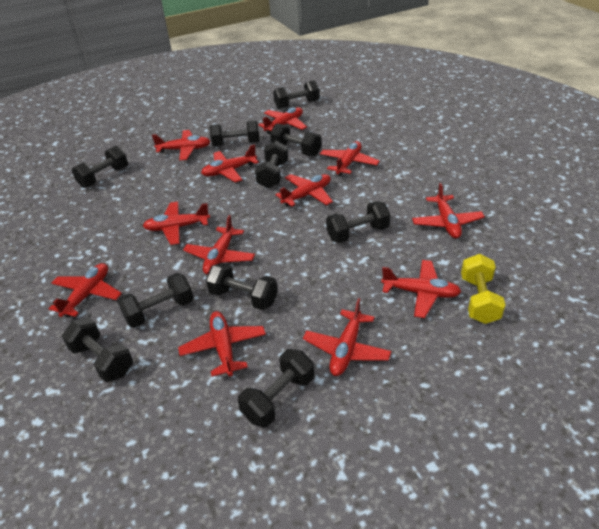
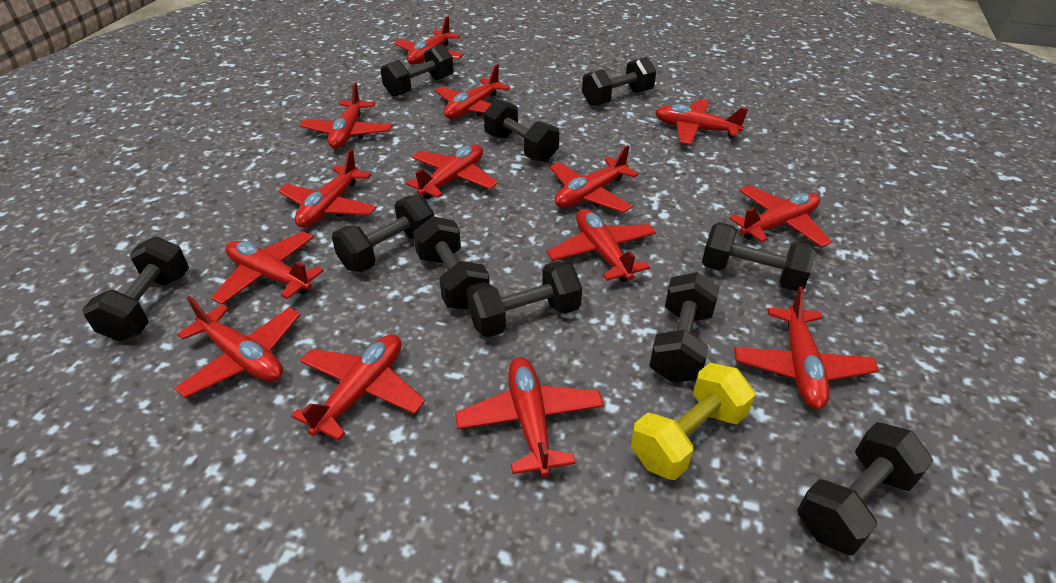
red plane: [49,263,122,318] [143,202,210,245] [152,130,211,161] [178,311,266,377] [183,215,255,275] [201,144,259,182] [258,107,307,134] [275,174,333,207] [303,298,391,376] [320,141,380,177] [381,260,462,318] [412,183,485,239] = 12 -> [174,296,300,398] [211,231,324,305] [278,149,377,228] [291,334,425,441] [299,83,393,149] [394,16,464,65] [406,144,498,199] [435,64,510,119] [455,357,604,477] [547,209,656,282] [550,145,639,213] [655,99,748,145] [729,185,832,248] [734,286,879,409] = 14

